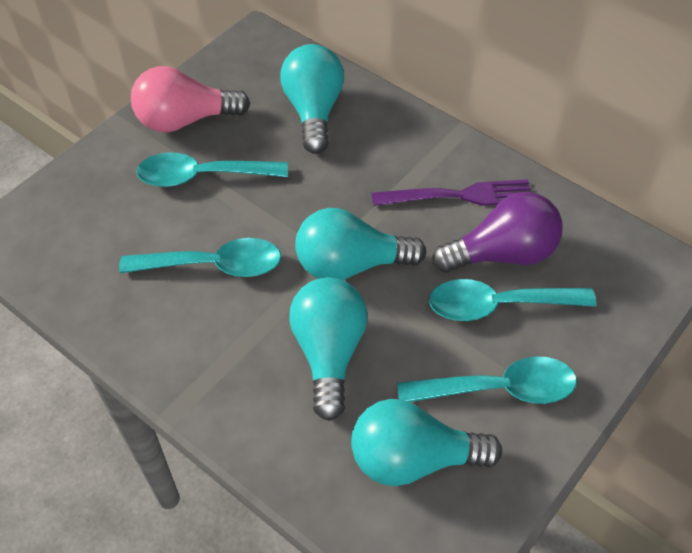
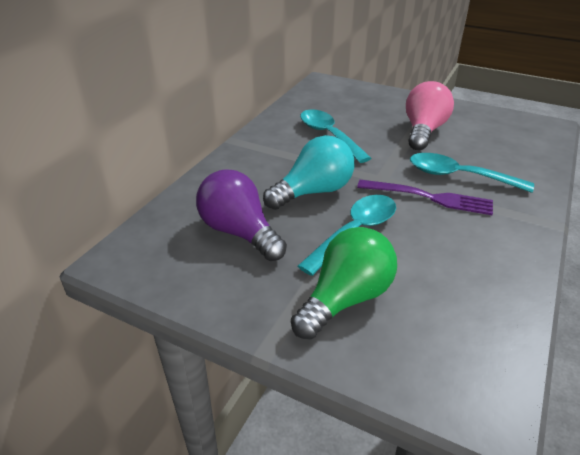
green light bulb: none = 0 -> [291,227,397,340] = 1
turquoise light bulb: [280,44,344,154] [289,277,368,421] [295,208,427,280] [351,399,502,486] = 4 -> [263,135,354,210] = 1
turquoise spoon: [119,238,281,277] [136,152,288,187] [397,356,577,404] [429,279,596,321] = 4 -> [298,195,396,276] [300,109,371,163] [410,153,534,193] = 3

